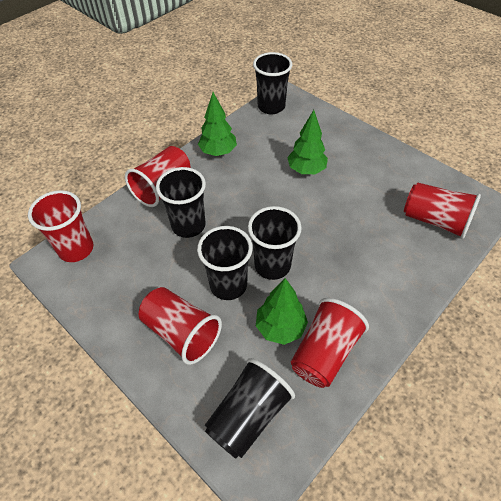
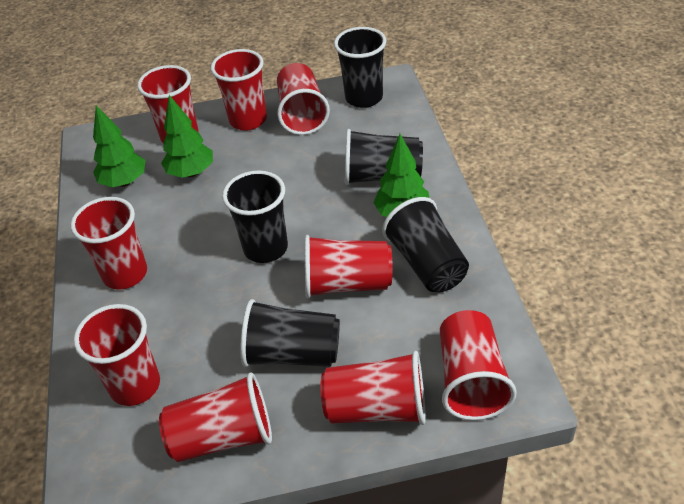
red cup: [28,190,93,262] [125,146,190,207] [139,287,222,365] [291,298,369,388] [404,183,481,239] = 5 -> [70,197,147,290] [74,304,160,406] [137,65,199,144] [159,373,272,462] [211,49,267,131] [277,63,330,135] [305,235,393,298] [321,351,426,425] [440,310,517,420] = 9

